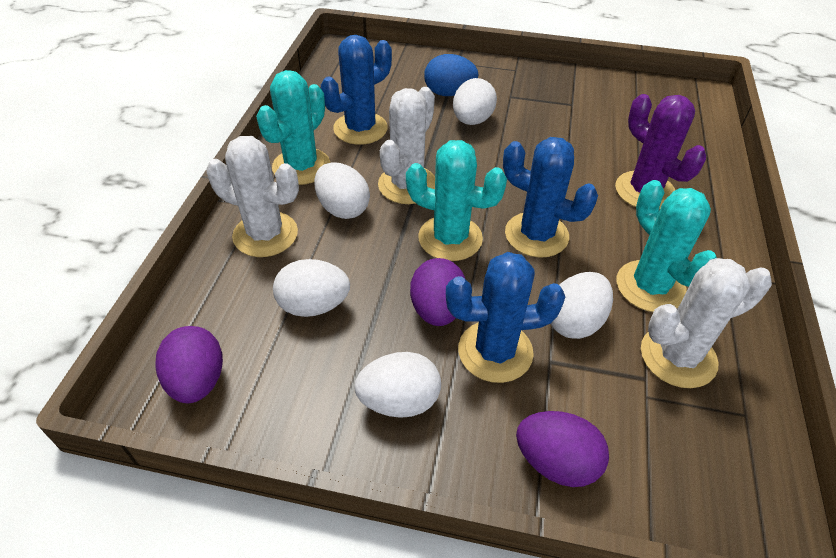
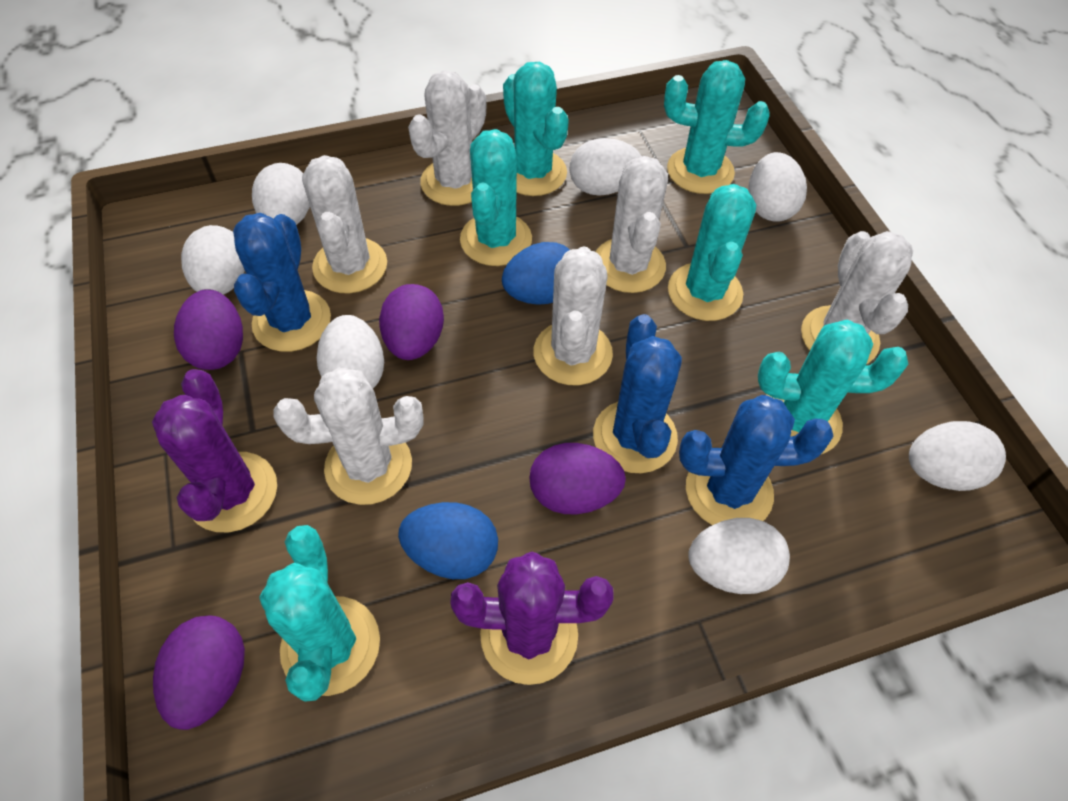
blue egg: [424,54,478,96] = 1 -> [398,502,498,579] [502,242,570,305] = 2
purple cactus: [615,94,706,210] = 1 -> [152,369,277,532] [450,551,614,685] = 2
purple egg: [156,326,223,403] [410,258,465,326] [516,411,609,487] = 3 -> [153,616,245,730] [174,289,243,370] [379,284,444,360] [530,443,626,514] = 4
turquoise cactus: [256,70,330,185] [406,140,507,261] [617,180,717,312] = 3 -> [259,525,380,702] [460,129,532,266] [503,62,569,196] [664,60,770,194] [668,184,756,321] [758,320,908,454] = 6
white cactus: [206,136,299,257] [378,87,435,204] [641,258,772,388] = 3 -> [274,367,424,505] [302,155,387,293] [408,70,486,206] [534,247,613,385] [595,156,668,293] [801,231,913,364] = 6
white egg: [273,259,350,317] [314,162,370,219] [354,352,441,418] [453,78,497,125] [551,272,613,339] = 5 -> [181,225,245,295] [252,163,310,225] [317,315,384,388] [569,138,641,196] [688,518,790,594] [748,152,807,222] [909,421,1006,491] = 7

